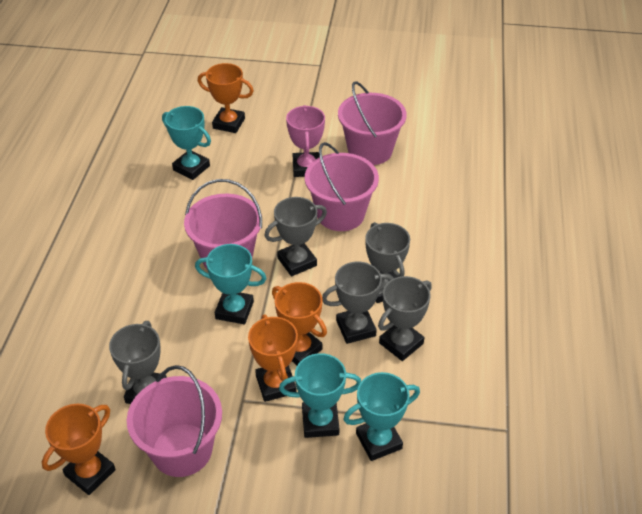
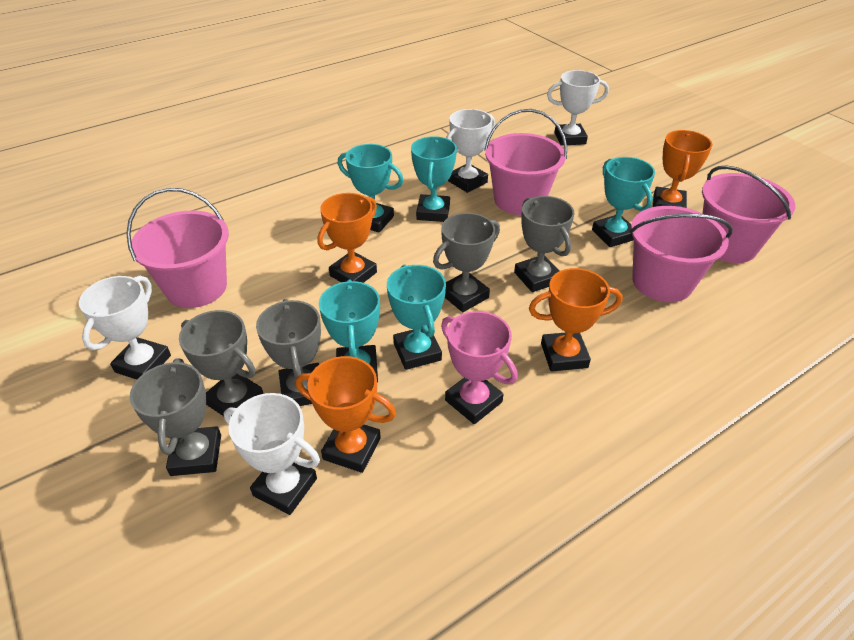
turquoise trophy: [162,106,211,180] [195,244,267,324] [279,353,361,438] [343,372,420,461] = 4 -> [319,280,380,383] [338,144,404,233] [387,264,446,370] [411,136,457,222] [592,157,655,247] = 5
white trophy: none = 0 -> [79,276,171,379] [224,393,320,515] [446,109,495,193] [547,70,609,146] = 4

